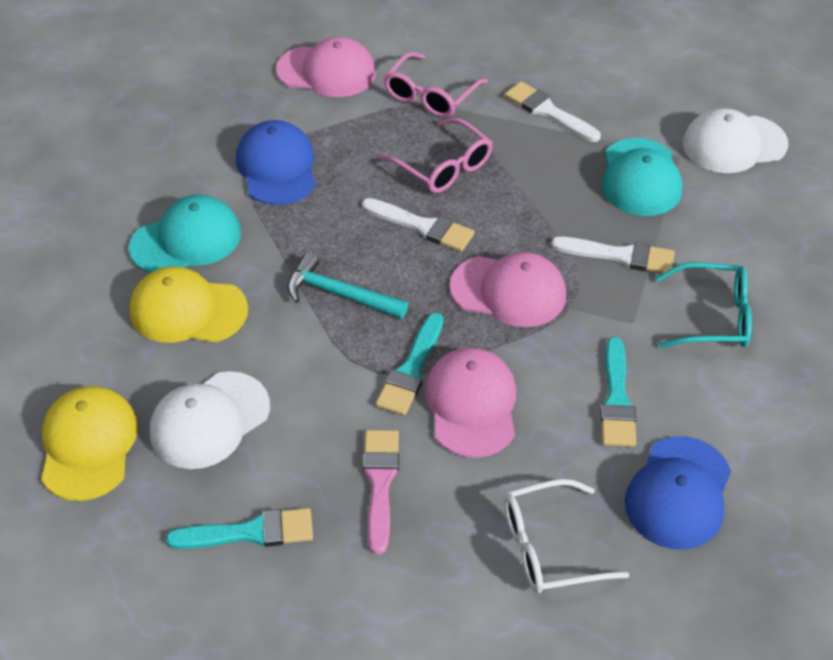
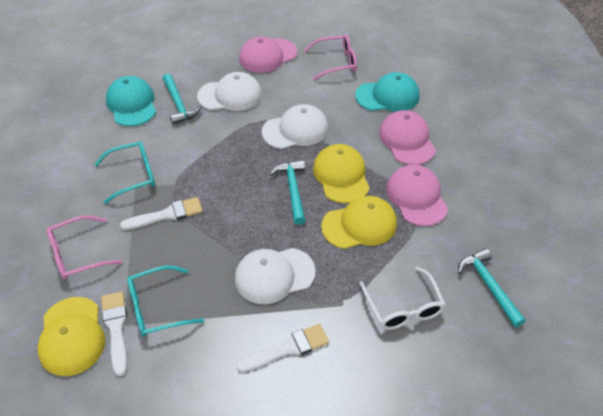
blue cap: [236,120,316,205] [625,436,731,549] = 2 -> none = 0
pink brush: [363,430,399,555] = 1 -> none = 0
turquoise brush: [166,508,313,549] [376,313,444,415] [600,337,636,447] = 3 -> none = 0
turquoise glasses: [655,262,752,348] = 1 -> [94,141,155,204] [127,266,204,337] = 2
turquoise hammer: [287,252,408,319] = 1 -> [163,74,201,125] [270,160,306,225] [458,248,526,327] = 3
white cap: [150,371,270,469] [683,108,788,173] = 2 -> [197,72,262,111] [235,248,316,304] [262,104,328,149] = 3
yellow cap: [41,386,138,501] [129,267,248,343] = 2 -> [37,297,105,376] [313,144,370,203] [321,196,397,249] = 3

